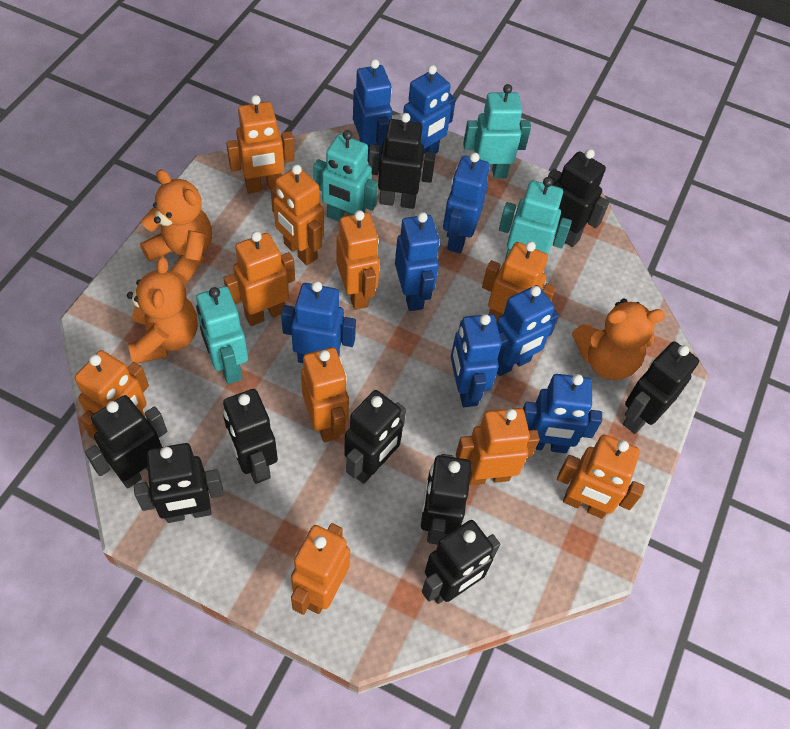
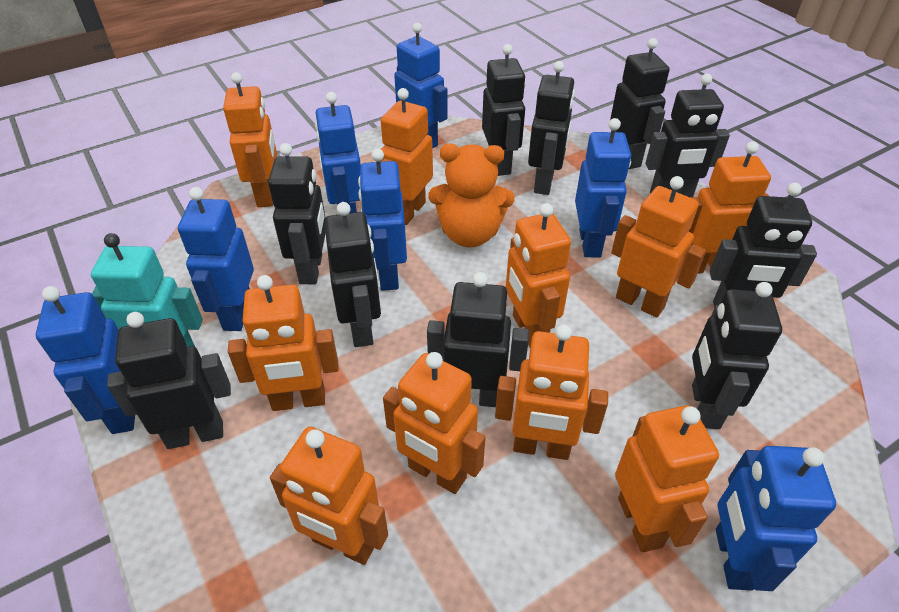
black robot: [85,395,167,488] [134,443,224,523] [223,389,278,484] [344,390,406,484] [369,113,436,209] [421,454,471,545] [422,520,500,604] [548,149,609,247] [623,341,699,434] = 9 -> [107,312,231,449] [268,143,326,284] [324,202,381,347] [427,272,529,407] [482,44,526,176] [528,61,575,195] [610,38,670,169] [645,74,730,197] [692,282,782,429] [710,183,817,308] = 10
blue robot: [281,281,356,363] [353,59,392,163] [395,212,440,311] [403,65,456,158] [443,152,490,253] [451,314,502,407] [496,285,559,376] [523,374,602,453] = 8 -> [36,286,135,434] [178,187,254,331] [315,92,361,213] [358,149,407,291] [394,23,448,148] [575,118,631,257] [716,446,836,591] = 7
orange teddy bear: [127,257,198,364] [140,169,212,285] [572,299,665,380] = 3 -> [428,143,515,247] = 1
turquoise robot: [196,286,248,384] [313,130,378,221] [463,84,531,178] [499,177,572,260] = 4 -> [91,233,203,347] = 1

